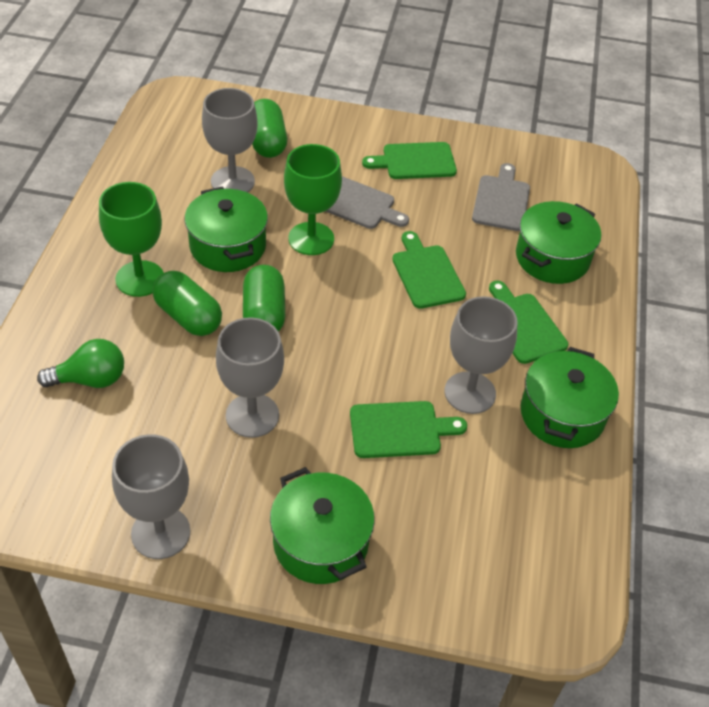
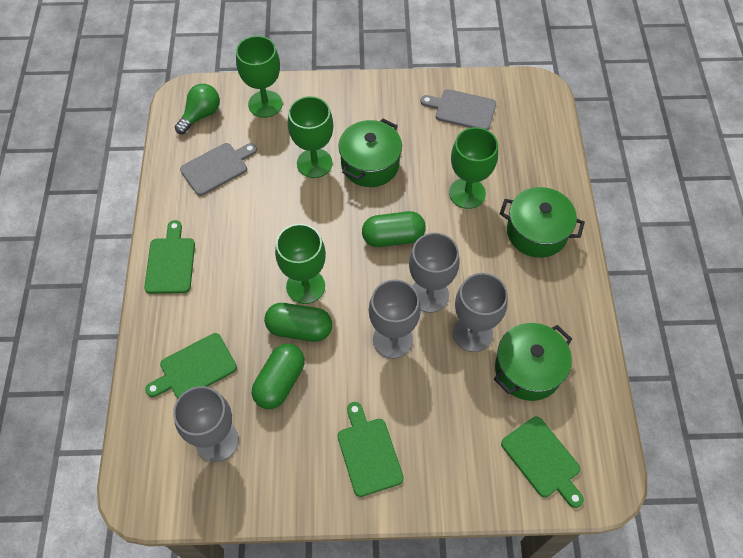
green goblet: [99,182,164,297] [284,144,342,255] = 2 -> [236,36,282,118] [275,224,326,304] [288,96,333,178] [449,127,498,209] = 4
green pot: [184,186,268,272] [270,467,375,584] [516,201,601,284] [521,347,619,448] = 4 -> [338,118,402,187] [494,323,572,401] [500,187,585,258] = 3

